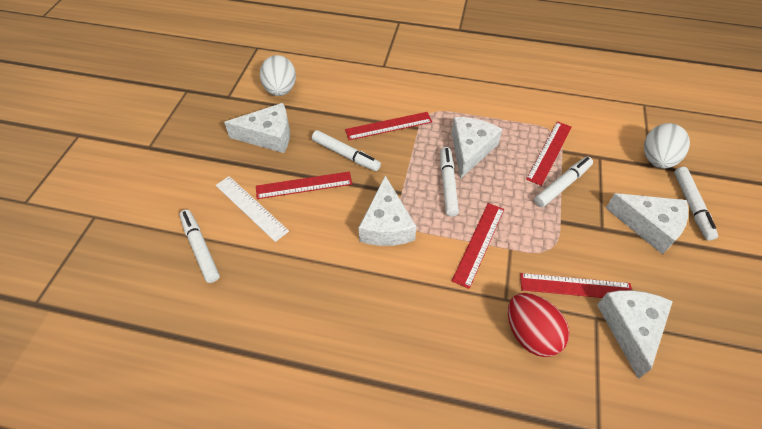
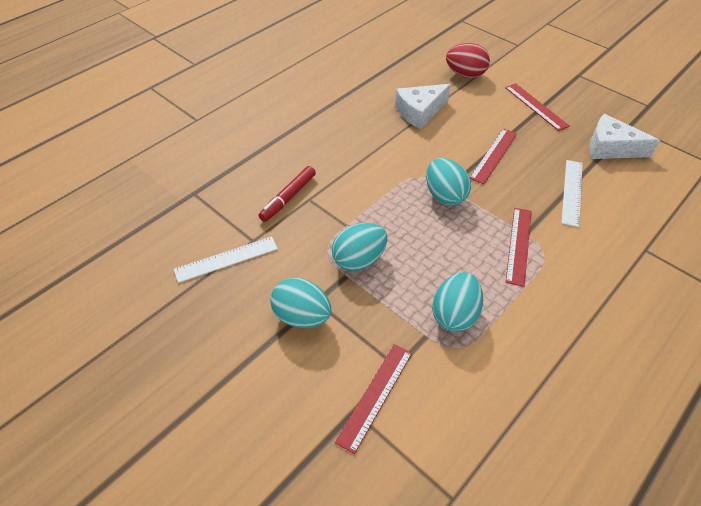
red marker: none = 0 -> [259,166,316,222] = 1
red ruler: [256,171,352,199] [345,112,432,140] [452,203,504,289] [520,273,632,298] [526,121,572,186] = 5 -> [335,344,412,454] [470,128,517,184] [505,83,570,131] [505,208,532,287] = 4
turquoise egg: none = 0 -> [270,278,331,328] [332,223,387,271] [426,158,471,206] [432,272,483,332] = 4
white cheese: [224,103,290,153] [359,176,416,246] [452,117,502,179] [597,290,673,379] [606,193,688,254] = 5 -> [395,84,451,129] [589,114,660,159] = 2
white egg: [260,55,296,96] [644,123,690,168] = 2 -> none = 0
white marker: [179,209,220,283] [312,130,381,171] [440,147,459,217] [534,157,593,207] [674,167,718,241] = 5 -> none = 0
white ruler: [216,176,289,242] = 1 -> [174,236,278,283] [561,160,583,227] = 2

